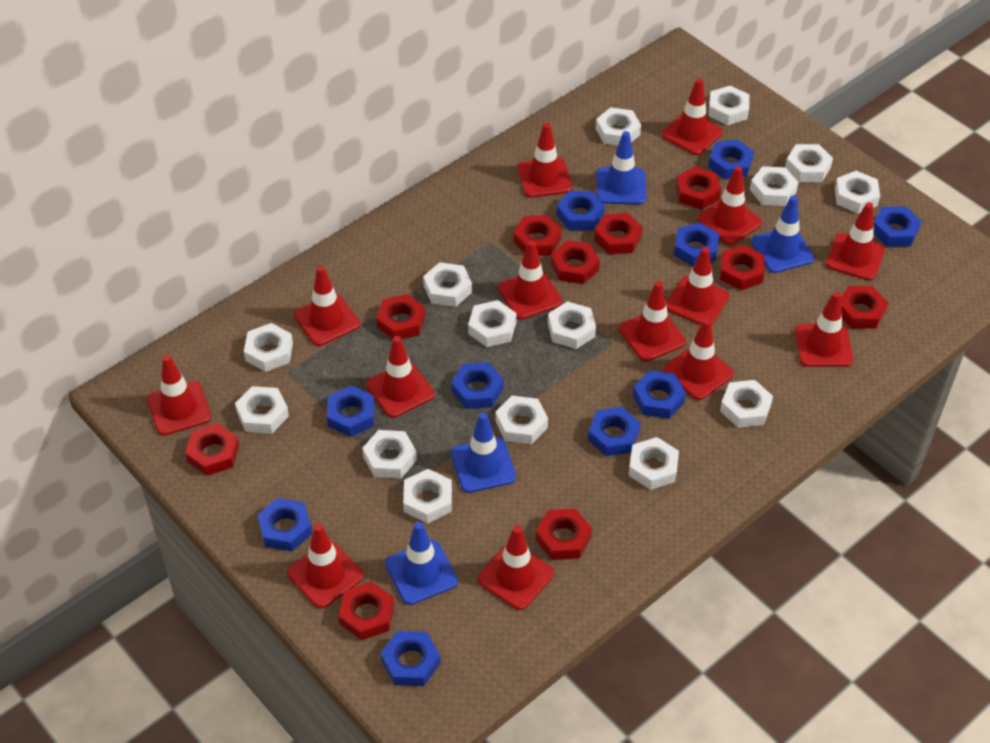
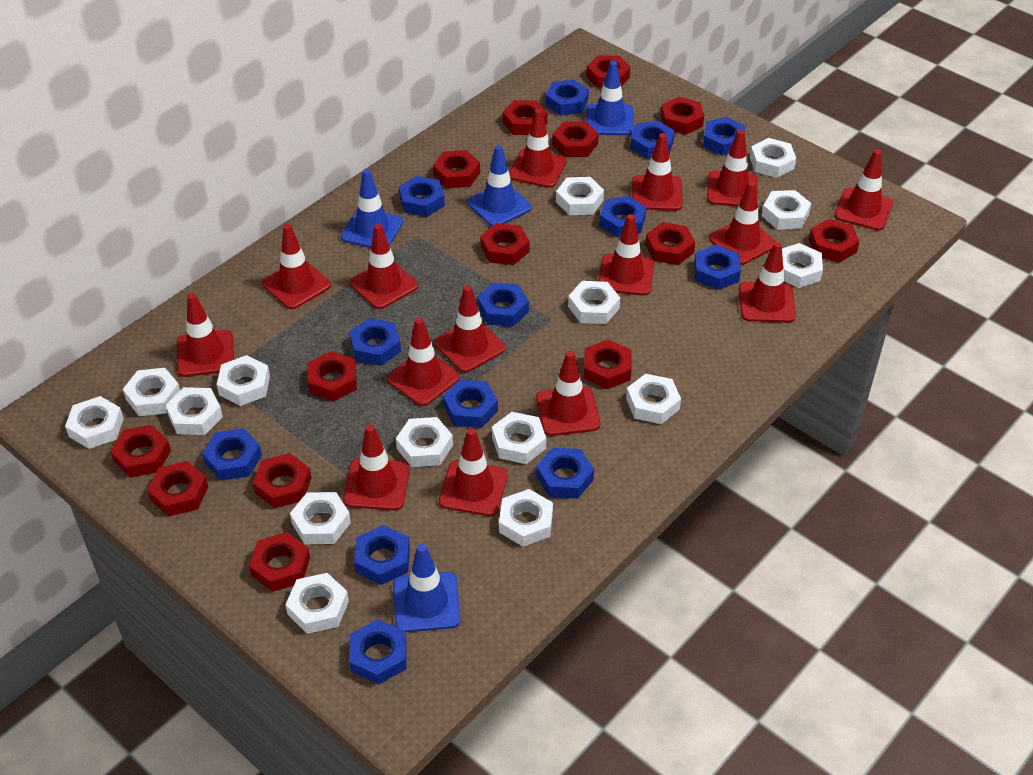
blue nut: [257,498,312,551] [327,385,375,437] [381,631,441,686] [451,362,504,409] [557,191,605,231] [588,407,641,456] [633,370,686,419] [674,223,719,267] [708,139,754,180] [873,206,922,247] = 10 -> [202,428,262,481] [349,318,401,366] [349,619,407,685] [354,525,410,585] [399,176,445,217] [443,380,498,428] [477,282,529,327] [536,447,594,499] [545,79,589,116] [599,196,646,238] [630,120,675,159] [694,245,741,290] [703,117,745,156] = 13
red nut: [185,423,239,476] [338,581,394,640] [376,294,426,339] [513,215,562,256] [536,509,592,560] [551,240,600,284] [594,213,643,254] [676,167,721,209] [720,245,765,290] [841,286,888,329] = 10 -> [110,425,171,477] [147,461,208,516] [249,532,310,592] [253,453,312,508] [308,351,357,402] [433,150,480,188] [480,223,529,265] [502,100,548,135] [552,121,599,157] [584,340,632,389] [586,55,631,88] [645,222,695,265] [661,97,704,135] [809,219,859,263] = 14
red traffic cone: [147,355,211,436] [287,524,364,609] [294,266,360,346] [366,336,435,418] [478,525,554,610] [498,240,562,320] [517,123,572,198] [619,281,686,362] [662,78,723,155] [663,318,734,400] [666,247,730,325] [697,166,762,245] [795,292,853,367] [825,202,885,281] = 14 -> [177,293,234,377] [262,224,331,309] [343,424,410,511] [350,224,418,309] [387,317,460,406] [434,285,505,373] [439,428,508,516] [509,109,566,188] [536,351,600,436] [598,214,654,296] [632,133,683,211] [707,129,758,207] [709,181,776,265] [739,242,796,323] [834,149,893,231] = 15

